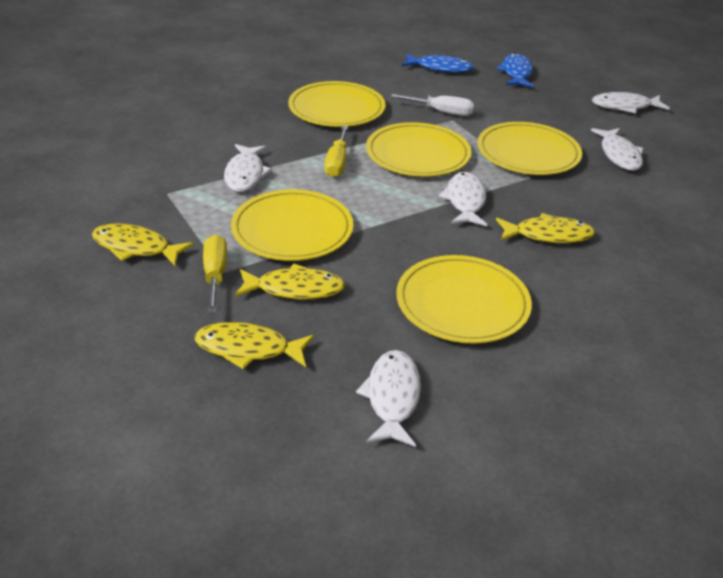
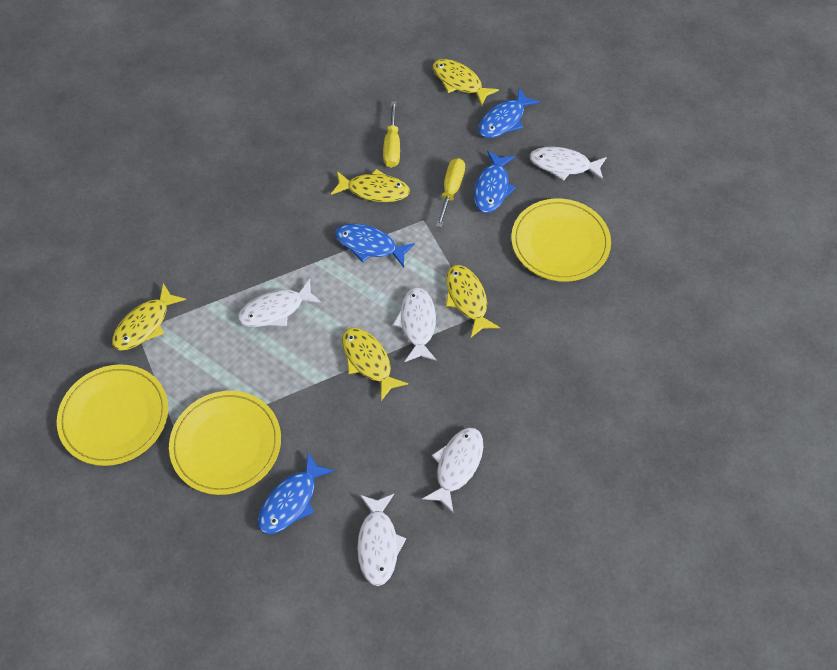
blue fish: [402,54,474,73] [496,53,534,87] = 2 -> [258,453,334,534] [335,223,415,267] [474,151,516,213] [478,88,540,138] = 4
white screwdriver: [391,94,474,116] = 1 -> none = 0
yellow fish: [92,223,194,266] [195,322,314,369] [235,264,345,299] [496,213,595,243] = 4 -> [112,283,186,351] [331,169,410,202] [342,328,408,401] [433,59,499,106] [446,265,500,337] = 5
yellow plate: [231,190,353,261] [288,81,385,127] [366,122,471,177] [396,255,532,344] [477,122,582,175] = 5 -> [57,364,168,466] [169,391,281,495] [511,199,611,282] = 3

